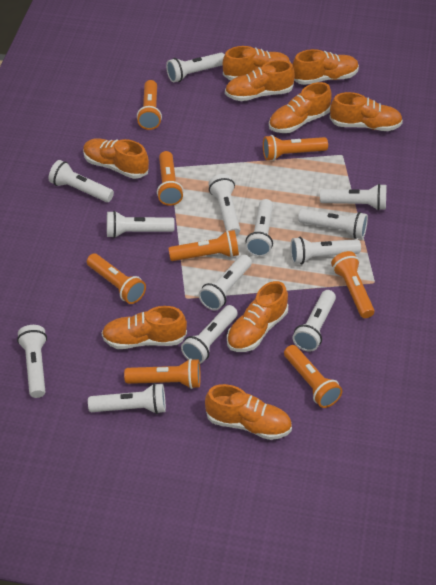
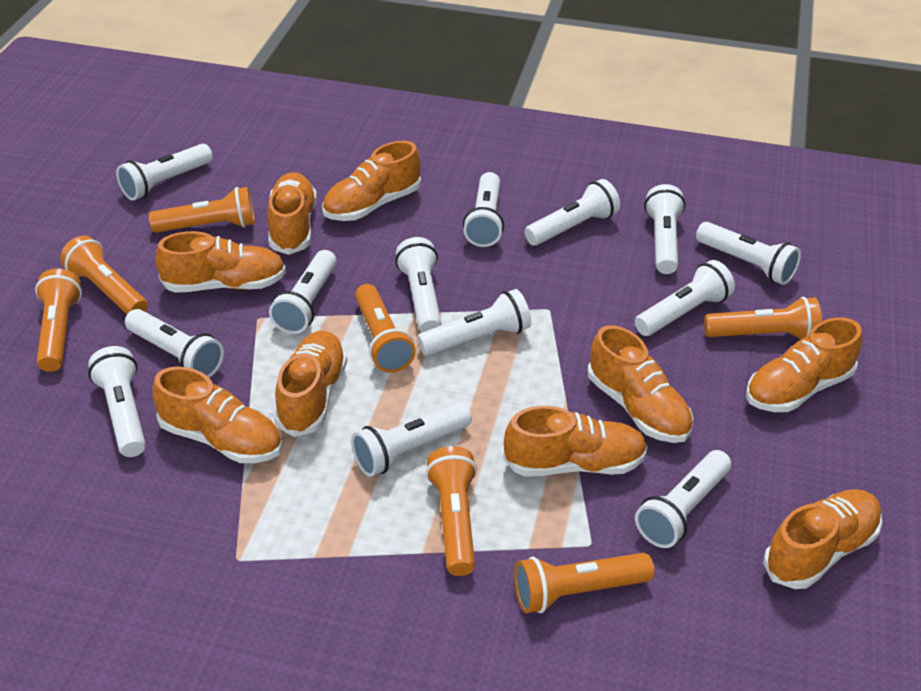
orange flashlight: [87,254,146,304] [124,358,201,389] [137,80,162,130] [157,151,184,206] [168,230,239,261] [263,135,328,161] [284,345,342,408] [331,251,374,318] = 8 -> [35,269,82,372] [60,235,148,314] [149,187,255,233] [355,284,416,373] [426,446,477,576] [514,553,654,613] [704,297,822,339] = 7

